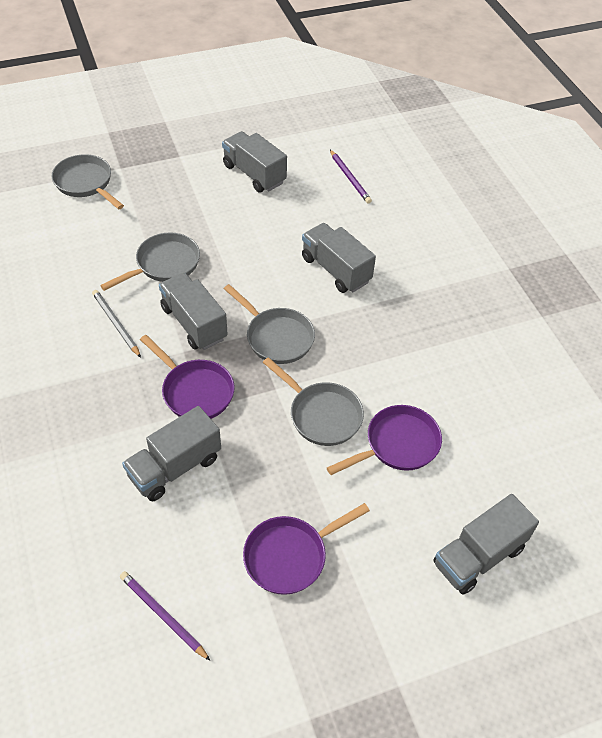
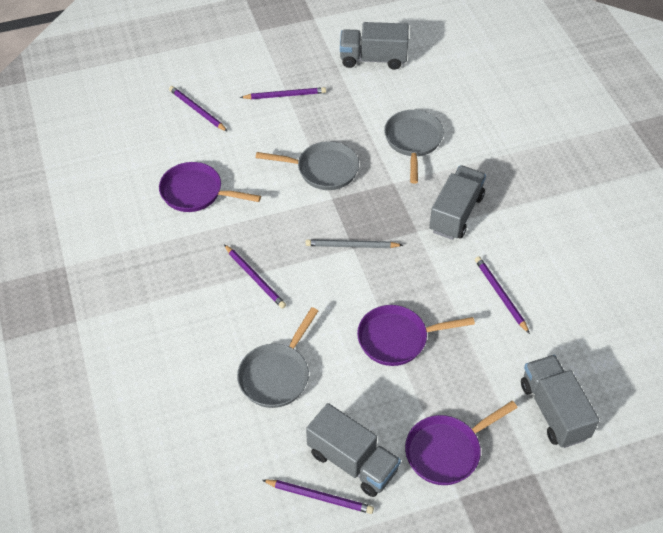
grey pan: [51,154,124,209] [100,232,200,291] [224,284,315,364] [263,357,364,446] = 4 -> [237,307,318,408] [256,141,359,190] [384,110,444,184] = 3
grey truck: [122,406,221,501] [159,273,228,350] [222,131,287,192] [302,223,376,293] [433,494,539,595] = 5 -> [306,403,401,497] [340,22,409,70] [429,165,486,240] [521,355,599,448] = 4
purple pencil: [120,571,211,661] [330,150,372,204] = 2 -> [169,86,228,132] [224,244,286,309] [240,87,326,99] [262,479,374,514] [475,256,530,334] = 5

